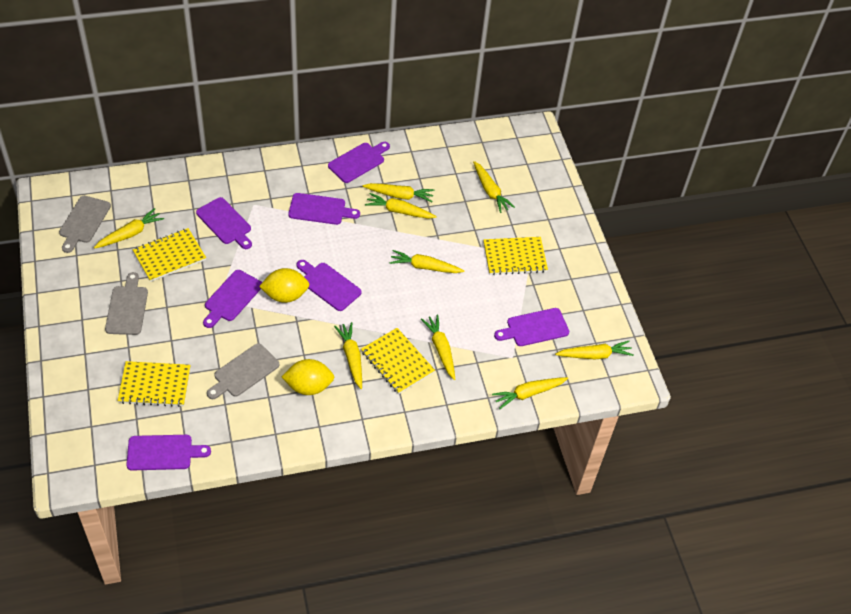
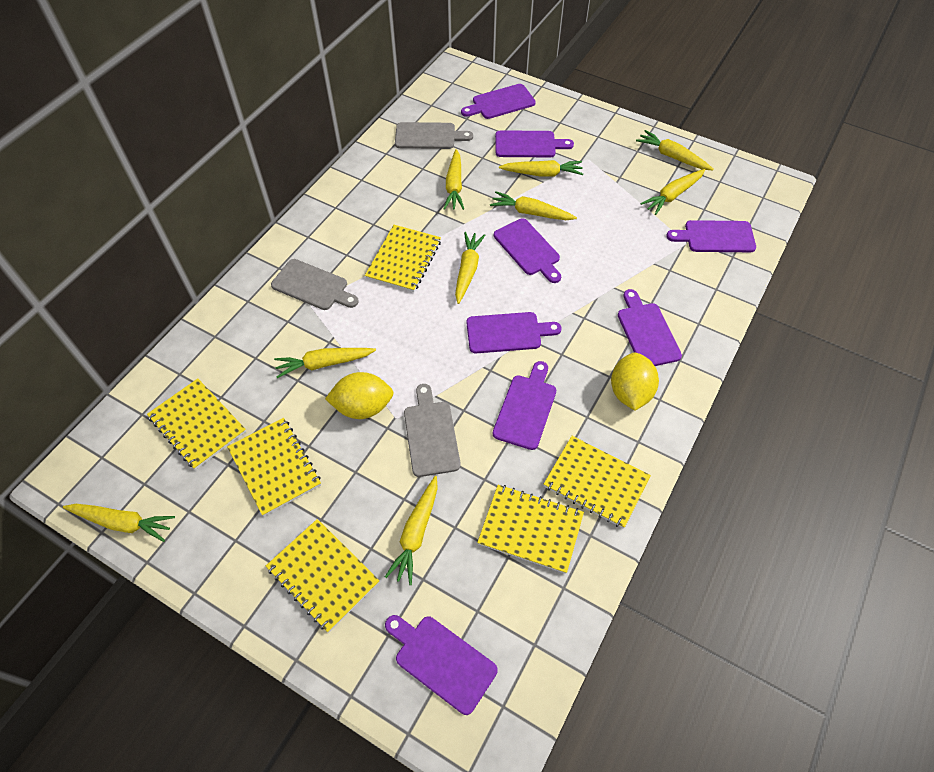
purple cutting board: [126,435,211,471] [196,197,252,249] [203,270,262,328] [288,193,360,225] [297,260,362,311] [328,142,390,183] [494,308,569,346] = 7 -> [385,615,498,715] [461,84,536,119] [467,312,562,353] [493,361,556,450] [494,218,561,283] [495,130,574,157] [618,289,682,366] [666,220,756,252] = 8
yellow notebook: [118,361,191,407] [133,228,206,282] [361,328,435,394] [484,237,548,275] = 4 -> [147,378,246,470] [227,418,321,516] [266,519,380,633] [365,225,441,292] [477,485,584,574] [544,436,651,528] = 6

